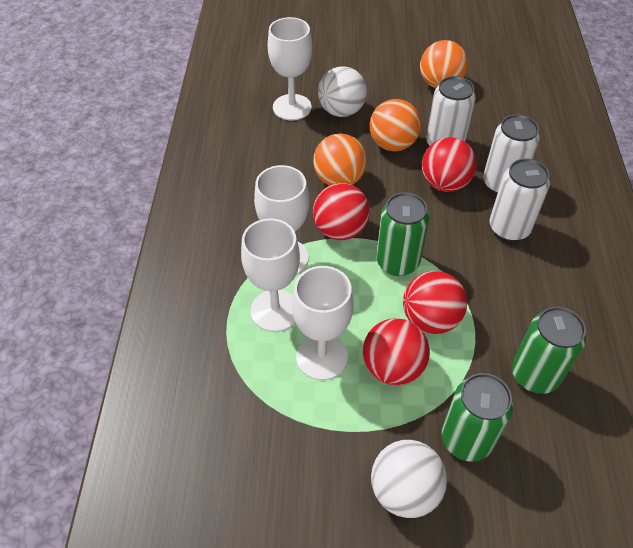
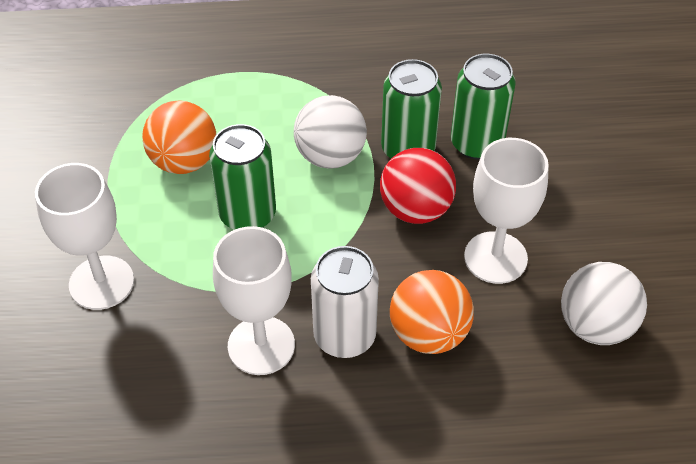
orange ball: [313,134,367,186] [370,99,421,151] [420,40,468,88] = 3 -> [142,100,216,174] [390,270,474,354] = 2
red ball: [313,183,370,240] [363,318,430,385] [403,271,467,334] [422,137,476,192] = 4 -> [380,148,456,224] = 1
white can: [426,76,476,146] [483,114,540,194] [489,159,550,241] = 3 -> [311,246,379,358] = 1
white goblet: [241,218,300,332] [254,165,309,274] [268,17,312,121] [292,266,354,380] = 4 -> [35,163,134,310] [213,226,295,375] [464,138,549,284] = 3

